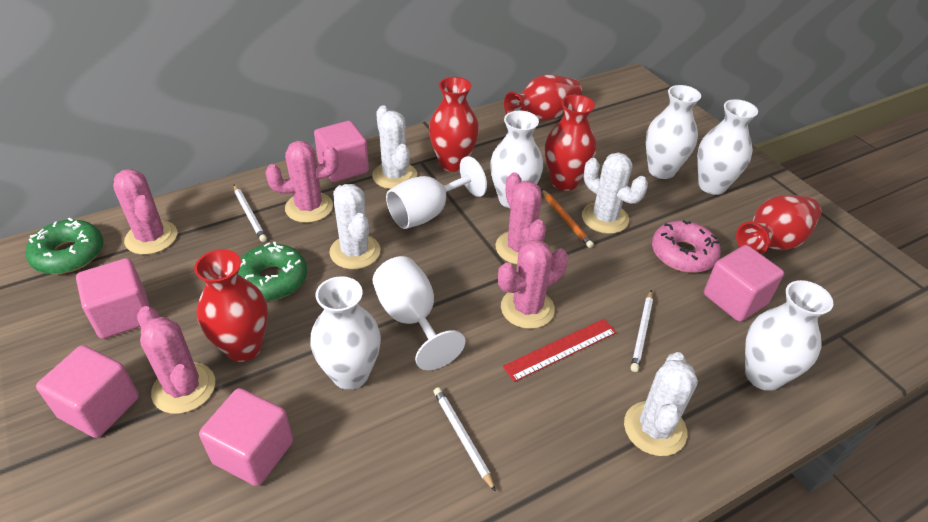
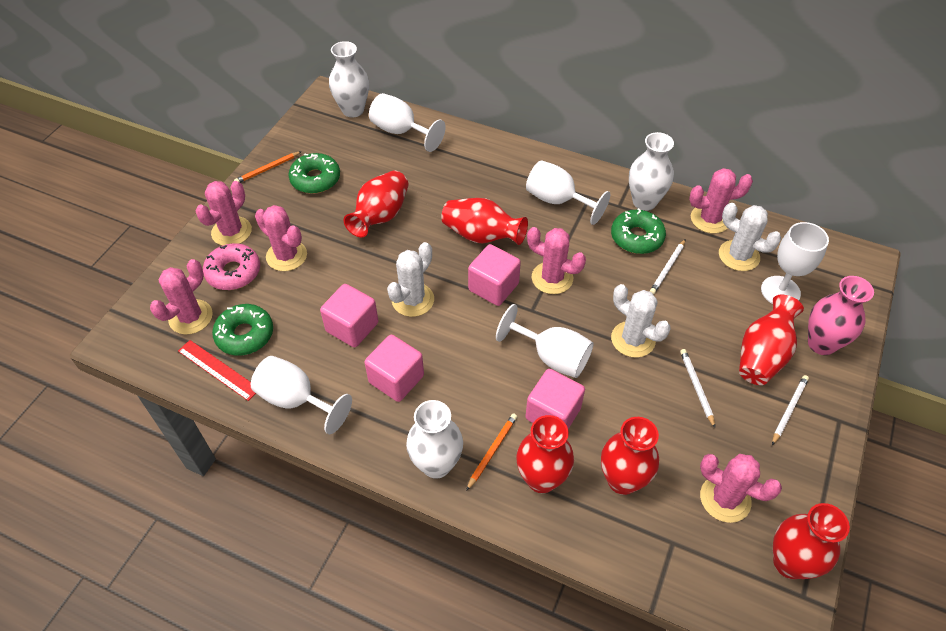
green donut: [25,217,103,274] [238,242,307,301] = 2 -> [212,304,273,356] [288,153,340,194] [611,208,666,254] = 3
orange pencil: [541,189,594,248] = 1 -> [234,151,302,183] [466,413,517,491] = 2
pink cactus: [113,169,177,255] [137,306,215,414] [265,141,338,223] [496,172,546,264] [498,240,568,329] = 5 -> [150,259,213,335] [196,181,252,246] [255,205,307,271] [527,227,586,294] [689,168,753,233] [700,454,782,523] = 6
pink cube: [36,345,139,438] [76,258,150,339] [199,388,293,486] [314,121,369,182] [704,245,784,322] = 5 -> [320,284,378,347] [364,335,424,402] [468,244,521,306] [525,369,585,429] = 4
pink vase: none = 0 -> [808,276,874,355] = 1
red vase: [194,249,268,362] [429,77,479,172] [504,75,582,120] [545,95,596,191] [736,195,821,254] = 5 -> [344,170,408,237] [441,198,528,245] [516,415,574,493] [601,417,659,495] [739,295,804,385] [773,503,850,579] = 6
white cactus: [330,184,381,269] [372,105,417,189] [582,152,648,234] [624,352,698,456] = 4 -> [387,242,434,317] [611,284,670,358] [719,203,781,271] = 3
white goblet: [372,256,465,370] [386,156,487,229] = 2 -> [251,356,352,434] [369,93,446,152] [496,304,594,378] [526,160,610,225] [761,222,829,304] = 5
white vase: [310,276,381,390] [490,111,543,209] [646,85,701,179] [697,99,758,195] [745,280,833,391] = 5 -> [329,41,369,118] [406,400,463,479] [629,132,674,211] = 3

